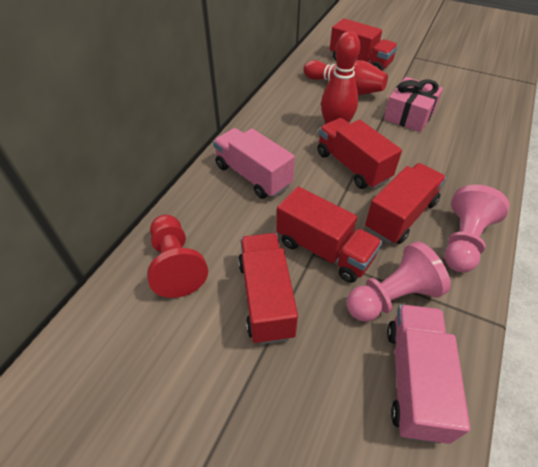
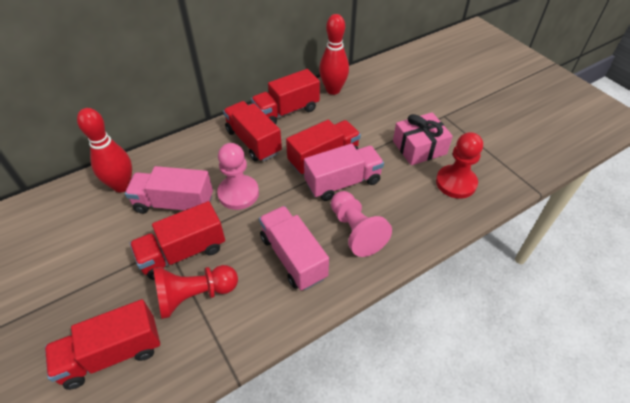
pink truck: [213,128,295,199] [387,305,470,444] = 2 -> [125,166,213,214] [259,206,329,291] [304,143,384,201] = 3
red pawn: [147,215,208,298] = 1 -> [153,265,238,319] [436,132,483,199] = 2

